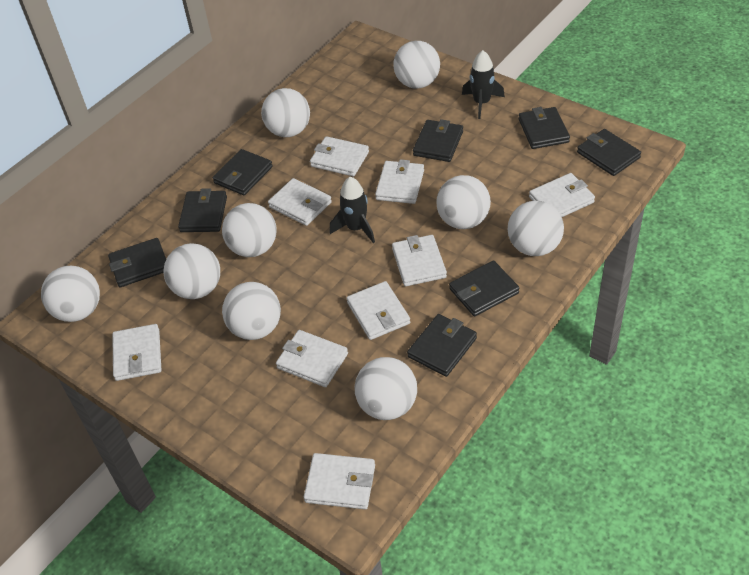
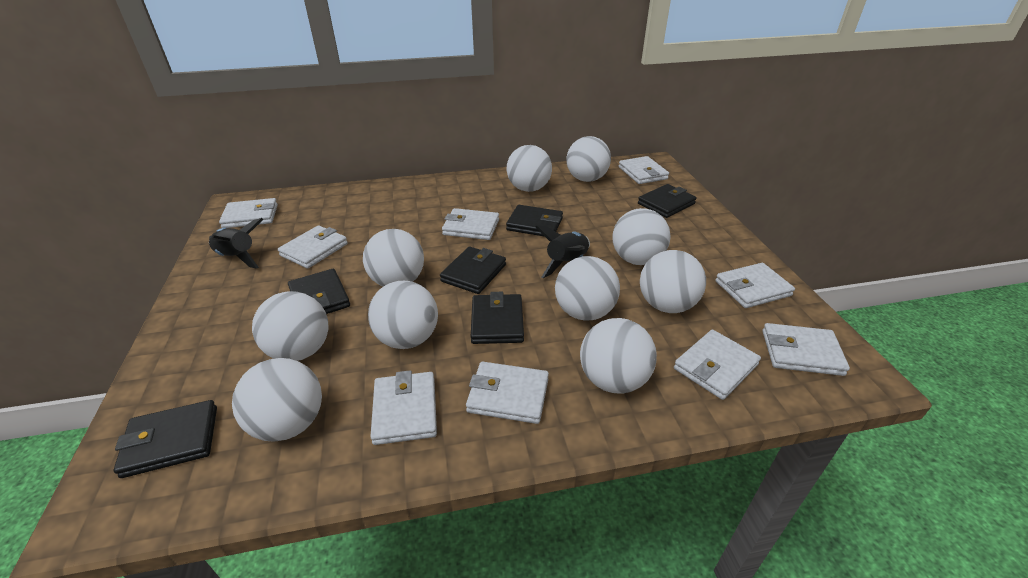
black wallet: [108,238,166,287] [178,188,227,232] [213,149,273,196] [407,314,477,377] [413,119,463,162] [449,260,520,317] [519,107,570,149] [577,129,641,176] = 8 -> [114,400,217,478] [288,269,350,314] [440,247,506,294] [471,292,524,344] [506,205,563,237] [638,184,697,218] = 6
white ball: [41,266,100,322] [164,243,220,299] [222,203,277,257] [222,282,281,340] [261,88,310,137] [354,357,417,420] [393,41,440,89] [436,175,491,229] [508,201,564,256] = 9 -> [232,358,322,442] [252,291,328,361] [363,229,424,287] [368,281,438,349] [507,145,552,192] [555,256,620,321] [566,136,611,182] [580,318,657,394] [612,208,671,265] [640,250,706,313] = 10

